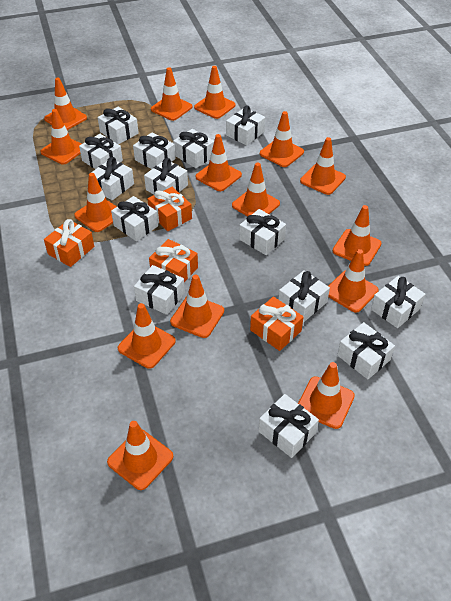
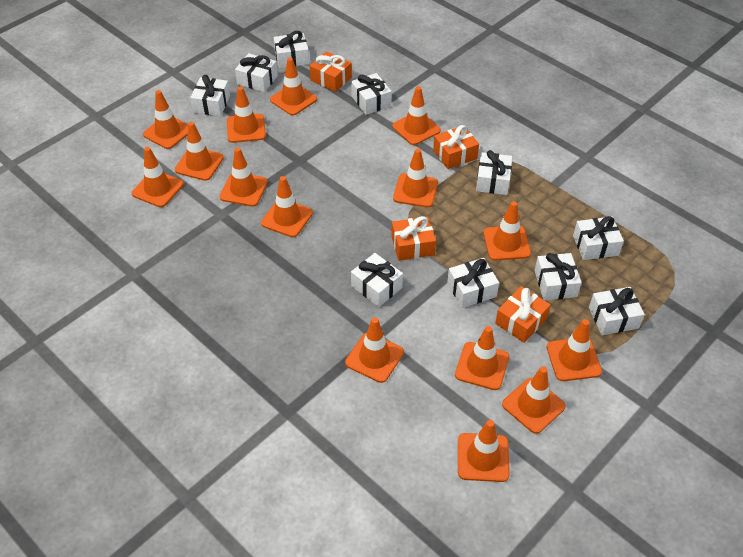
white gift: [79,134,123,169] [91,157,134,200] [98,107,139,144] [111,196,158,241] [133,132,176,169] [134,265,185,315] [144,158,188,194] [173,129,214,168] [226,105,265,145] [239,209,286,255] [259,394,319,458] [278,270,330,323] [337,322,395,379] [371,276,425,328] = 14 -> [190,75,230,116] [235,53,278,92] [273,31,309,68] [351,73,392,115] [351,253,403,307] [447,258,499,308] [476,150,512,195] [535,253,582,300] [573,216,624,260] [589,287,645,335] = 10

